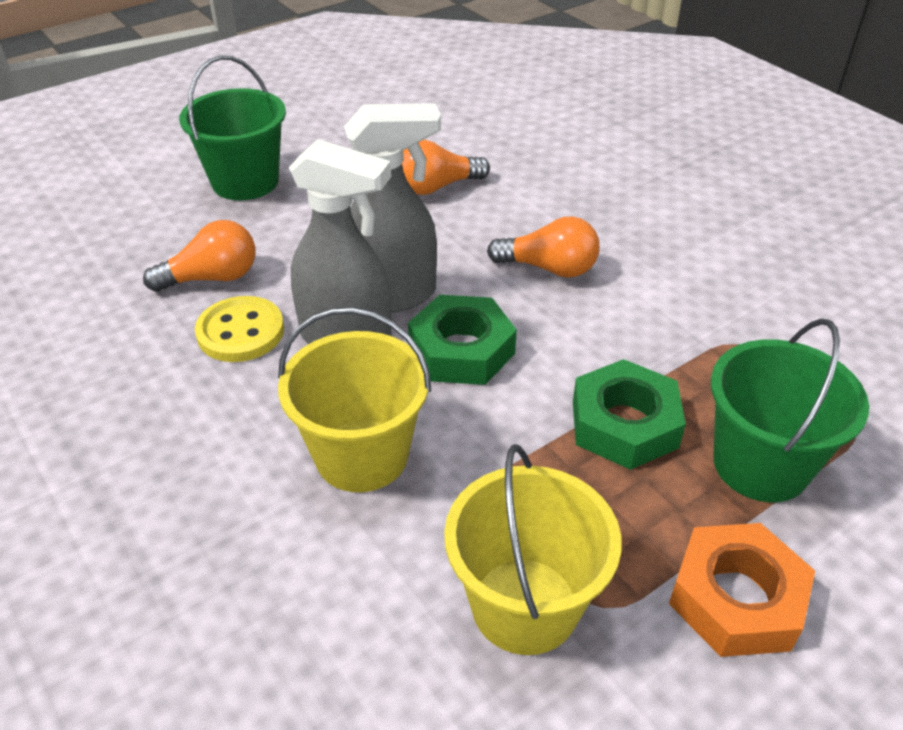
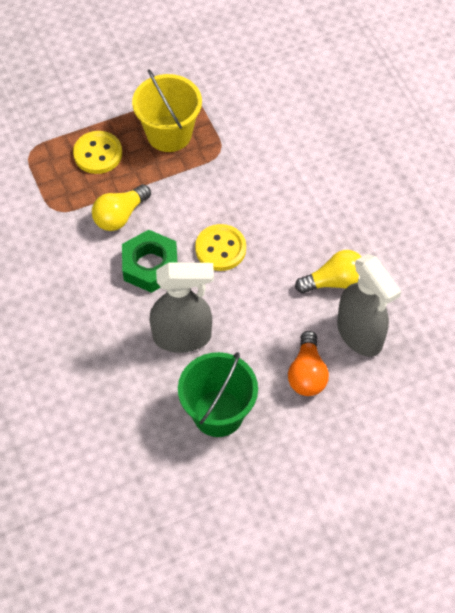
green bucket: [179,55,286,200] [711,318,869,502] = 2 -> [178,352,258,437] = 1
green nut: [408,295,517,385] [573,359,686,470] = 2 -> [122,230,177,293] = 1
orange light bulb: [143,220,256,292] [402,140,490,195] [487,217,600,278] = 3 -> [288,331,329,396] = 1
orange nut: [669,523,815,657] = 1 -> none = 0
yellow bucket: [278,307,431,492] [444,444,622,655] = 2 -> [132,70,202,152] = 1
yellow button: [195,296,284,362] = 1 -> [73,131,122,174] [195,224,246,271] = 2
yellow light bulb: none = 0 -> [92,184,151,231] [295,250,362,293] = 2

